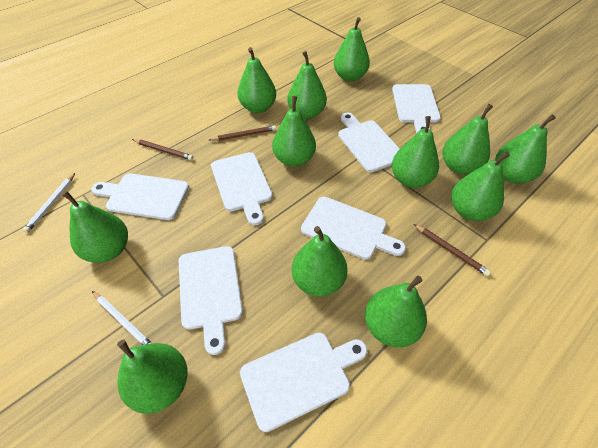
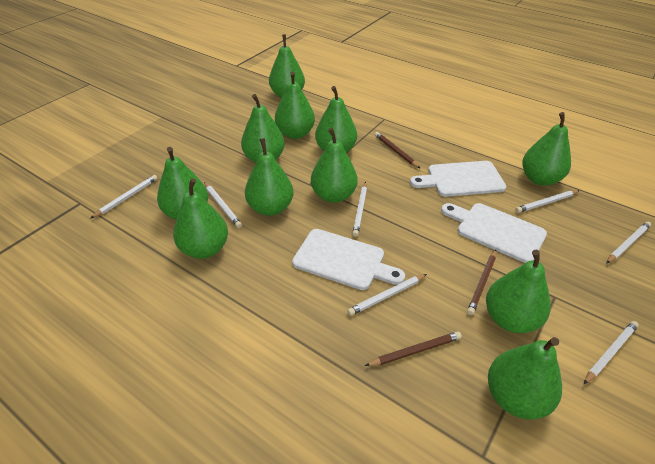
green pear: [62,191,128,263] [117,339,188,414] [237,47,276,113] [272,96,316,167] [287,51,327,119] [292,226,348,297] [334,17,370,81] [365,276,427,347] [392,116,439,188] [443,104,493,175] [451,151,510,221] [495,114,556,184] = 12 -> [157,147,208,220] [173,178,228,259] [241,94,285,163] [245,138,294,216] [269,34,305,98] [275,71,315,139] [311,128,358,203] [315,86,357,153] [486,250,550,333] [488,337,562,420] [522,112,571,186] = 11
white cutting board: [91,173,189,220] [179,246,243,355] [211,152,273,225] [240,333,367,432] [301,197,406,260] [338,113,400,172] [392,84,441,133] = 7 -> [292,229,405,290] [410,161,507,197] [441,203,547,263] = 3
white pencil: [22,173,75,233] [92,291,151,345] = 2 -> [90,175,158,219] [204,182,242,228] [347,274,427,316] [352,182,367,237] [515,190,580,213] [584,321,639,384] [606,222,651,264] = 7

